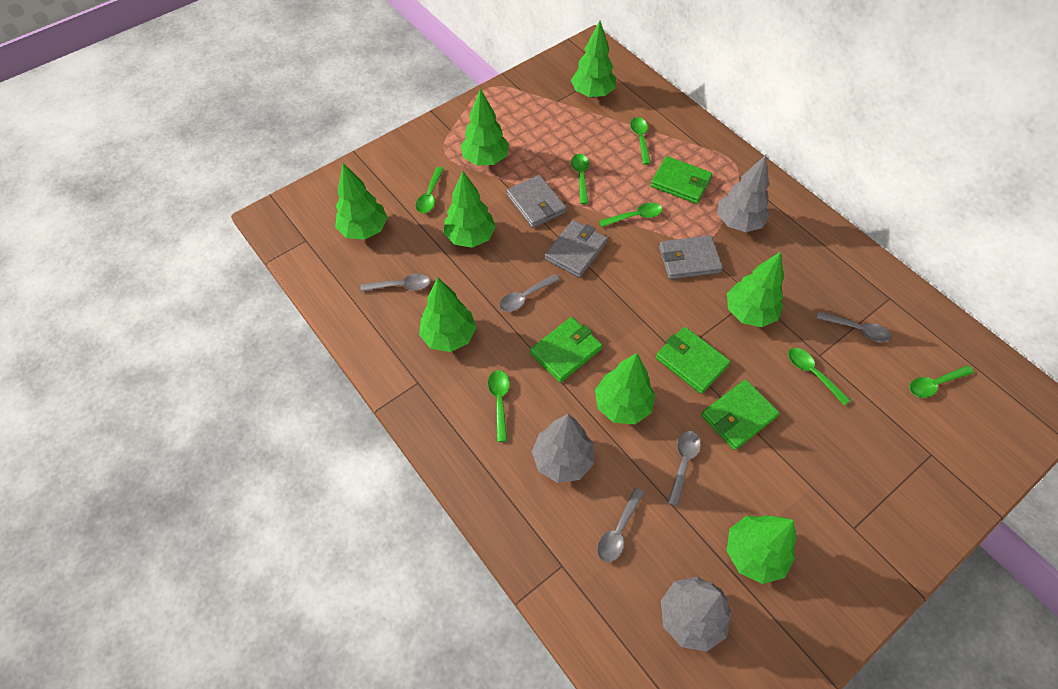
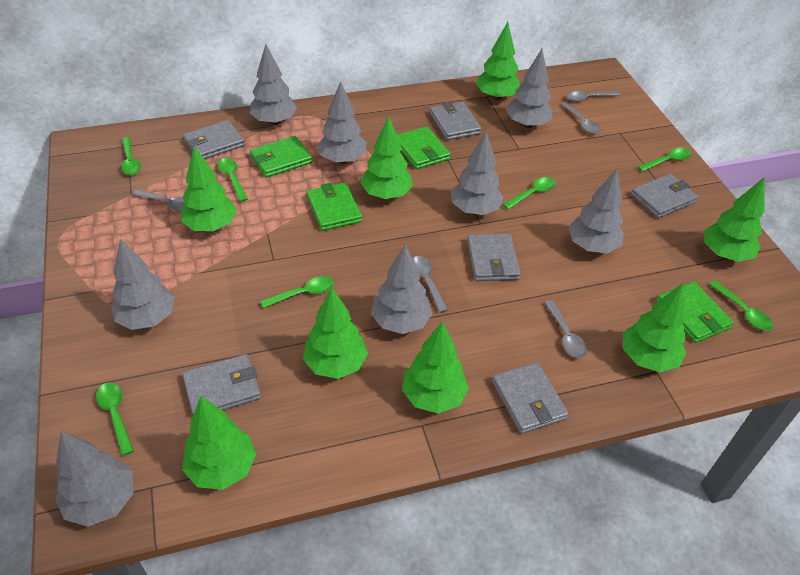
grey tree: [532,414,594,483] [661,577,732,652] [717,155,770,232] = 3 -> [55,431,133,527] [111,239,175,330] [250,44,297,125] [317,81,367,164] [371,245,432,334] [451,132,504,215] [506,49,553,128] [568,169,624,253] = 8
grey wallet: [507,175,566,228] [545,220,608,278] [659,235,723,279] = 3 -> [182,354,261,414] [183,120,245,159] [430,101,481,140] [467,234,521,281] [492,362,569,434] [631,174,698,218] = 6

